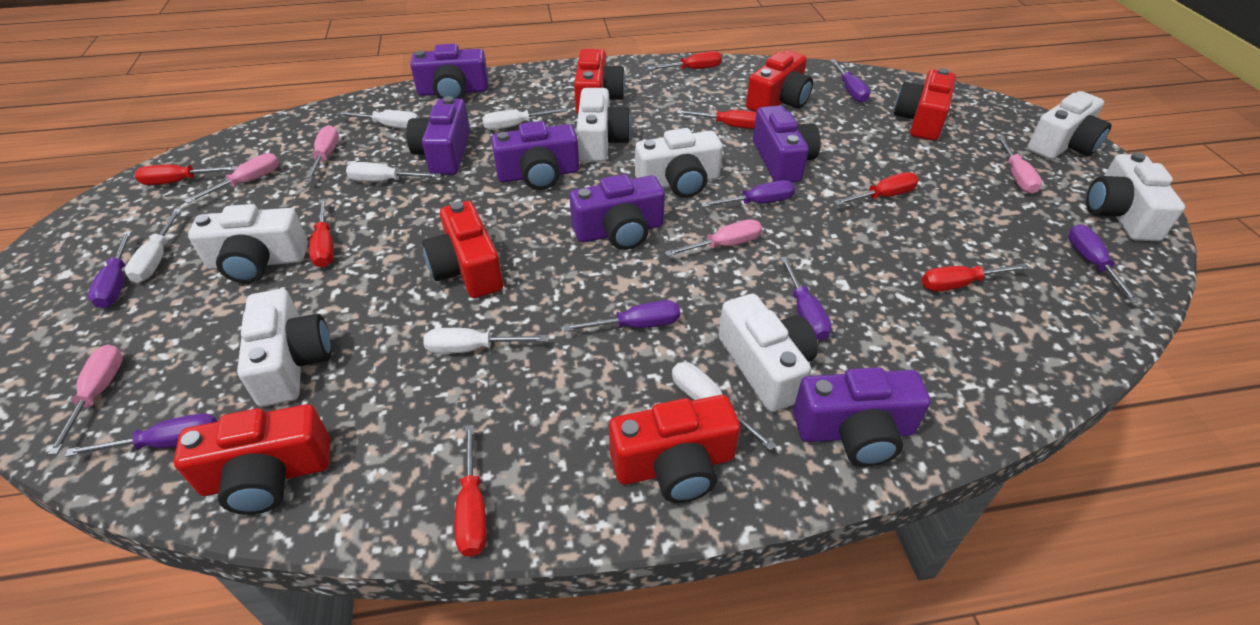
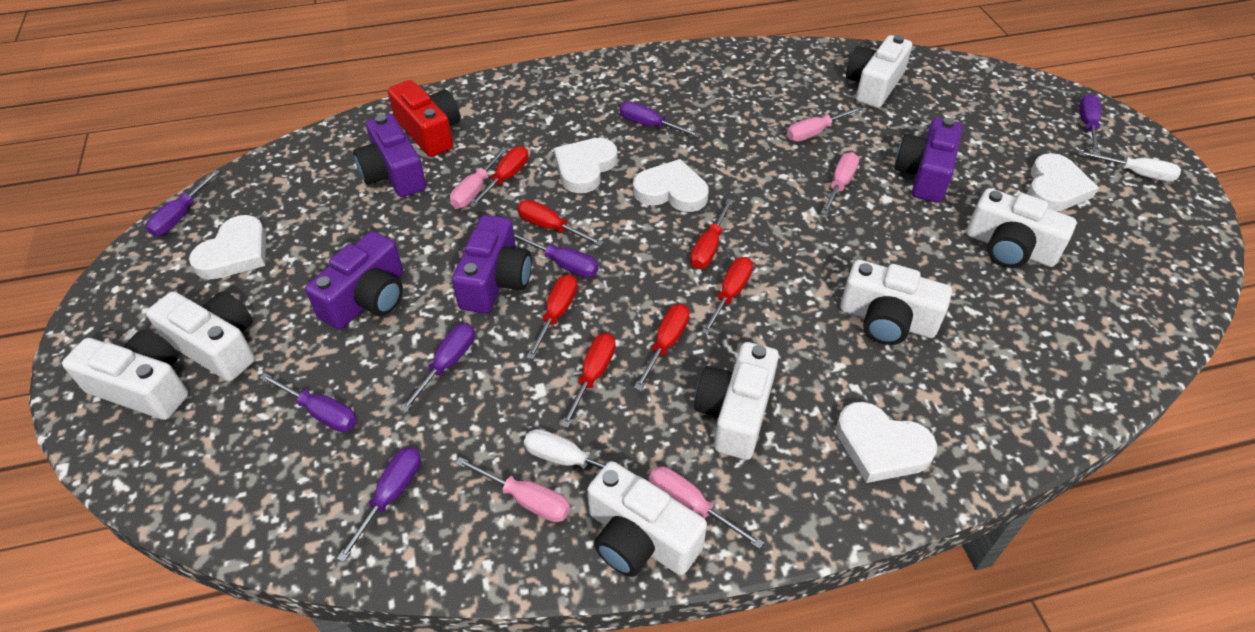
purple camera: [406,96,470,175] [410,44,488,99] [491,121,579,190] [569,174,665,250] [753,106,821,183] [793,367,931,467] = 6 -> [305,231,403,329] [353,114,426,197] [452,215,532,314] [894,118,963,203] = 4
red camera: [174,404,330,515] [422,201,503,298] [574,49,625,114] [609,395,741,503] [746,50,813,112] [894,68,956,141] = 6 -> [388,80,460,157] = 1
white heart: none = 0 -> [189,215,266,280] [554,138,617,193] [633,159,709,212] [836,402,937,483] [1027,153,1099,211] = 5
white screwdriver: [125,209,182,282] [336,110,419,129] [346,162,441,182] [423,328,547,354] [482,108,568,130] [672,362,776,451] = 6 -> [524,429,643,478] [1078,151,1181,182] = 2

